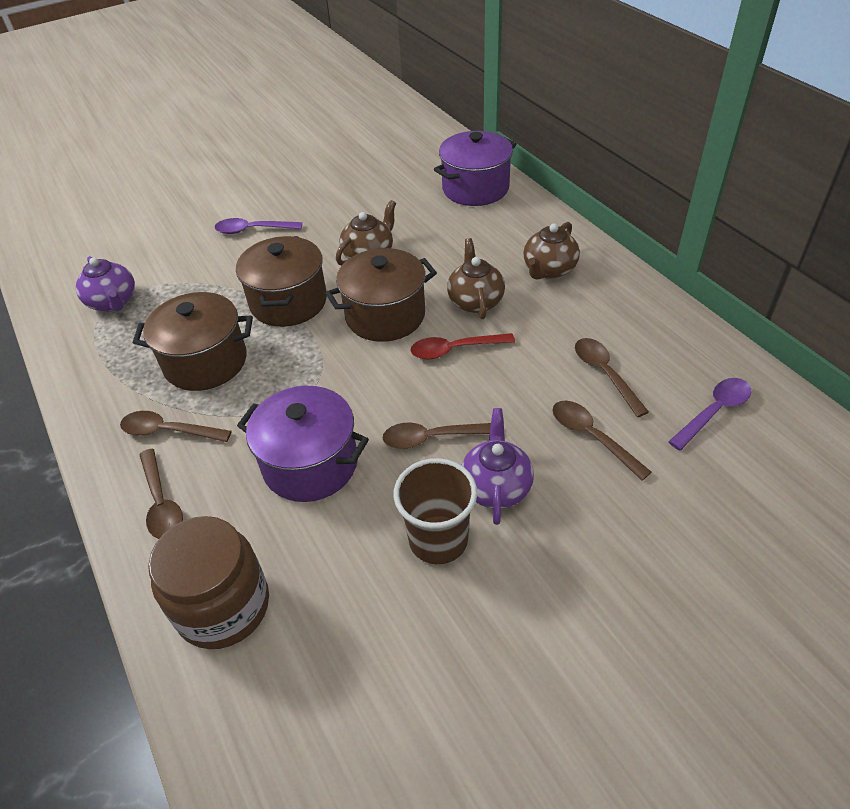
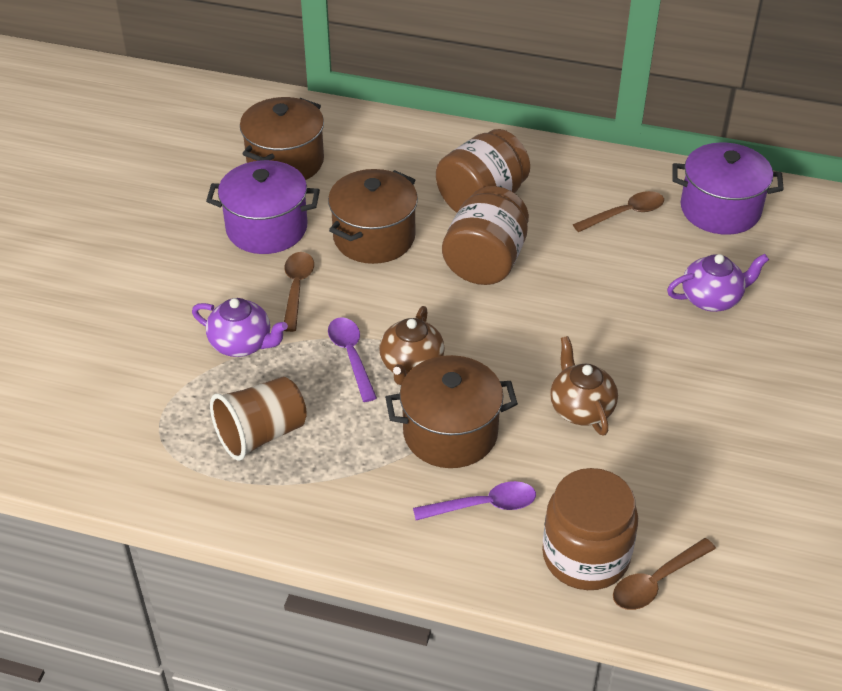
brown jar: [148,516,269,649] = 1 -> [436,129,530,212] [442,186,529,285] [542,468,638,590] = 3
brown spoon: [120,411,232,442] [139,449,183,539] [383,422,491,449] [552,401,652,481] [575,338,649,417] = 5 -> [284,252,314,332] [573,191,664,232] [613,538,716,610] = 3
brown teapot: [336,200,396,266] [447,238,505,319] [523,222,580,280] = 3 -> [379,306,445,385] [550,336,618,436] = 2
red spoon: [411,333,515,359] = 1 -> none = 0

